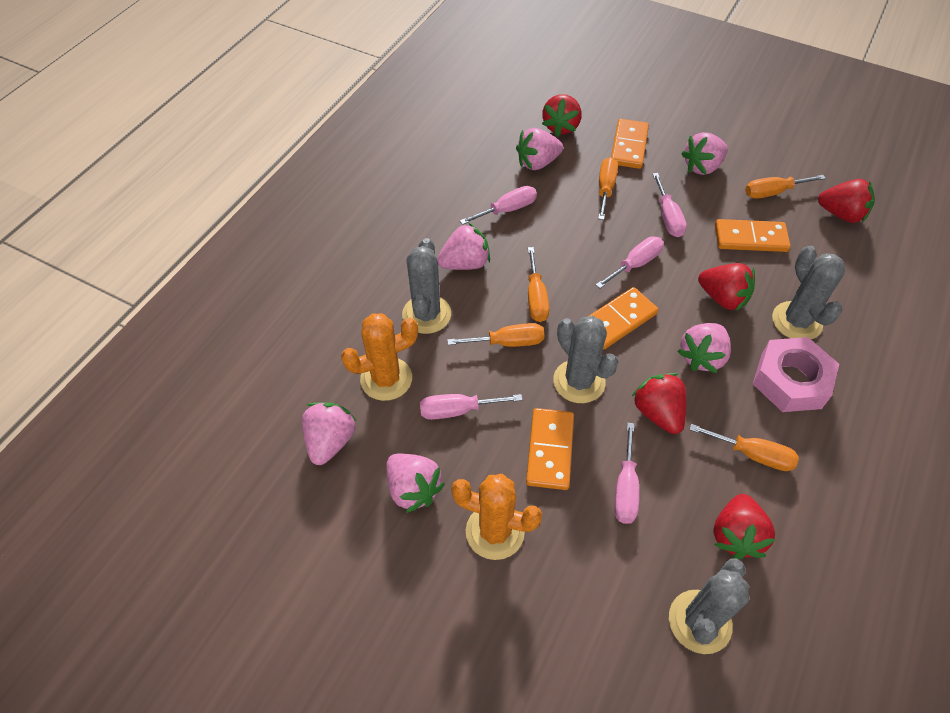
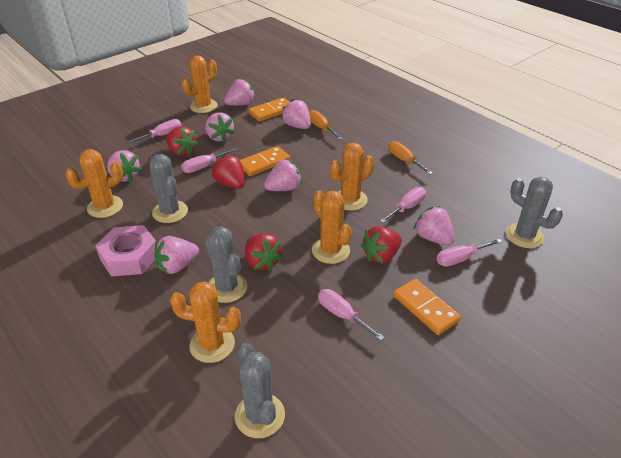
orange cactus: [341,313,418,401] [451,474,542,560] = 2 -> [65,149,123,218] [170,281,241,363] [181,55,218,113] [312,191,352,264] [330,143,374,211] = 5
orange domino: [526,408,574,490] [587,287,658,350] [611,119,649,169] [715,219,791,252] = 4 -> [240,146,290,176] [248,97,290,122] [393,279,461,335] = 3
orange screwdriver: [447,323,544,347] [528,247,550,322] [598,157,618,220] [689,424,799,471] [745,175,826,199] = 5 -> [309,110,343,140] [389,141,433,175] = 2
pink strawberry: [302,402,357,465] [386,453,445,513] [437,222,490,270] [516,128,563,170] [677,323,731,373] [681,132,728,175] = 6 -> [107,150,142,182] [154,236,199,274] [205,112,235,142] [224,78,255,106] [264,159,302,191] [281,99,311,129] [413,206,455,245] = 7
red strawberry: [542,94,582,137] [631,373,687,434] [698,263,755,311] [713,494,776,559] [818,179,875,223] = 5 -> [166,126,198,156] [211,154,245,189] [245,233,283,271] [361,226,402,263] = 4

